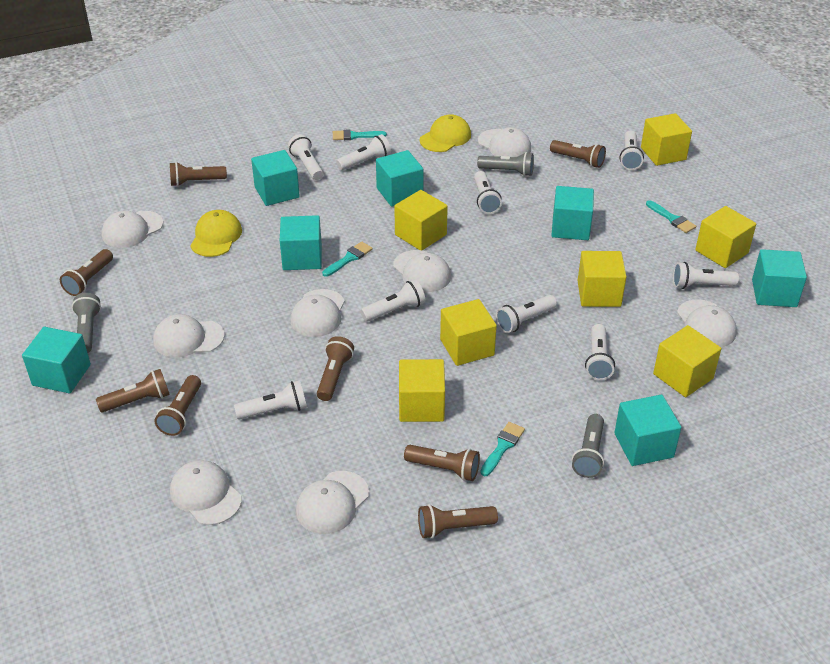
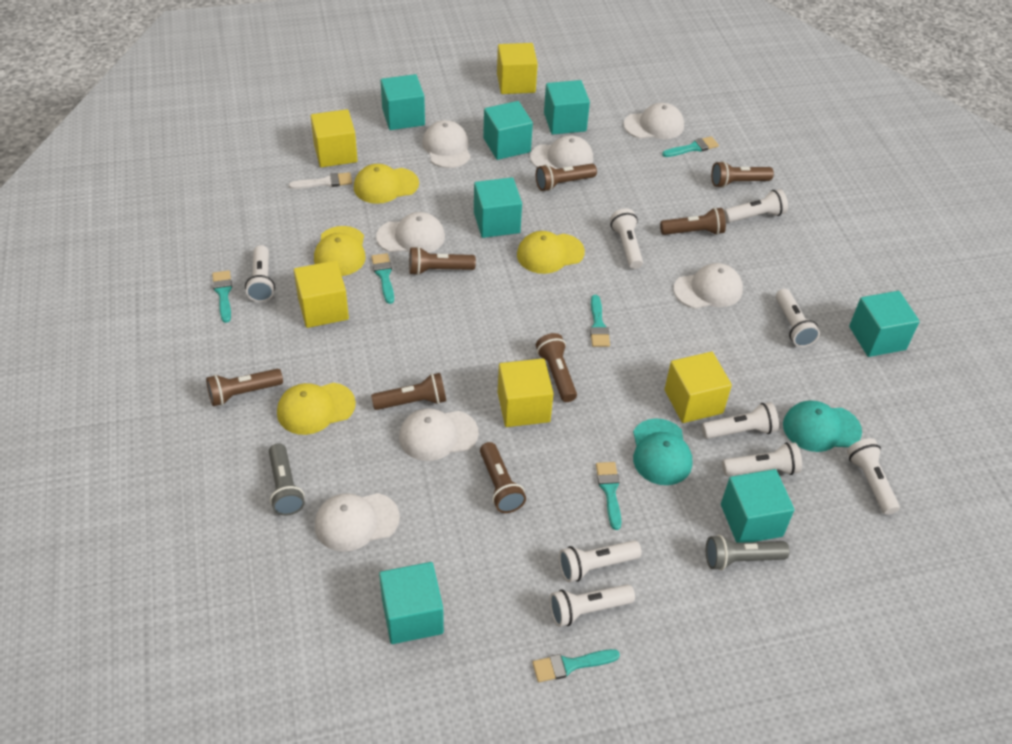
grey flashlight: [72,293,101,353] [477,152,534,176] [572,414,604,478] = 3 -> [269,443,305,516] [706,535,790,570] = 2
turquoise brush: [322,241,373,277] [333,129,387,140] [480,422,525,476] [646,200,696,233] = 4 -> [212,270,232,323] [371,253,394,304] [532,649,620,682] [590,295,610,347] [596,462,621,530] [662,136,719,157] = 6
turquoise cap: none = 0 -> [633,418,692,485] [783,401,862,452] = 2
white brush: none = 0 -> [289,172,352,189] = 1
white cap: [102,211,163,248] [153,314,225,358] [170,460,242,525] [290,289,345,337] [296,471,369,534] [393,250,451,292] [478,127,531,157] [677,299,737,348] = 8 -> [315,493,400,552] [376,212,445,253] [399,408,479,461] [422,120,470,168] [530,135,593,169] [624,103,684,139] [674,263,743,309] = 7
yellow cap: [190,210,242,257] [420,114,471,152] = 2 -> [277,383,356,435] [314,226,366,276] [354,164,419,204] [517,231,585,274] = 4
yellow cube: [394,190,448,250] [399,359,445,422] [440,299,497,366] [578,251,626,307] [641,113,692,166] [653,325,721,397] [695,206,756,268] = 7 -> [294,261,349,328] [311,109,358,167] [497,43,538,94] [498,358,554,427] [665,352,732,423] = 5

